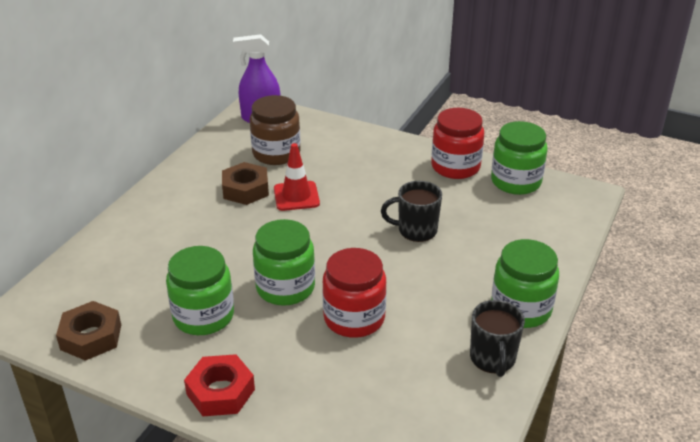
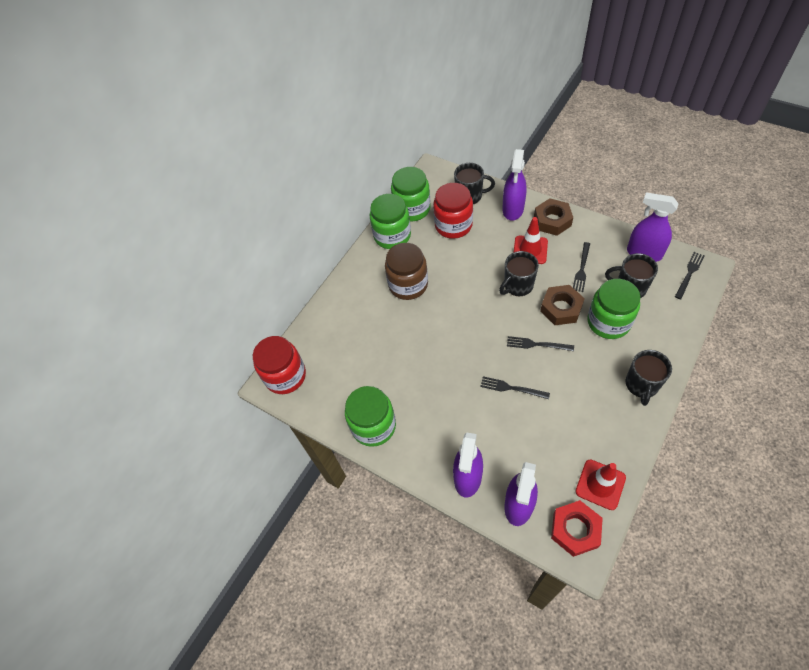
black fork: none = 0 -> [480,376,550,399] [507,336,574,351] [573,242,590,292] [675,252,705,299] = 4
black mug: [381,181,442,242] [470,300,525,377] = 2 -> [454,163,495,204] [499,251,539,296] [605,253,658,298] [625,350,672,406] = 4
purple spray bottle: [233,34,281,123] = 1 -> [453,432,483,497] [502,149,527,221] [504,462,538,526] [627,193,679,262] = 4
red traffic cone: [274,143,320,211] = 1 -> [514,217,548,264] [576,459,626,510] = 2

